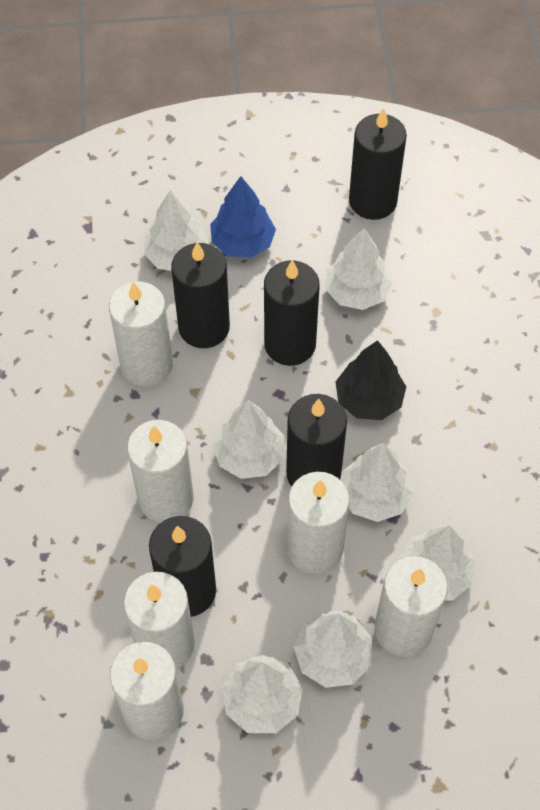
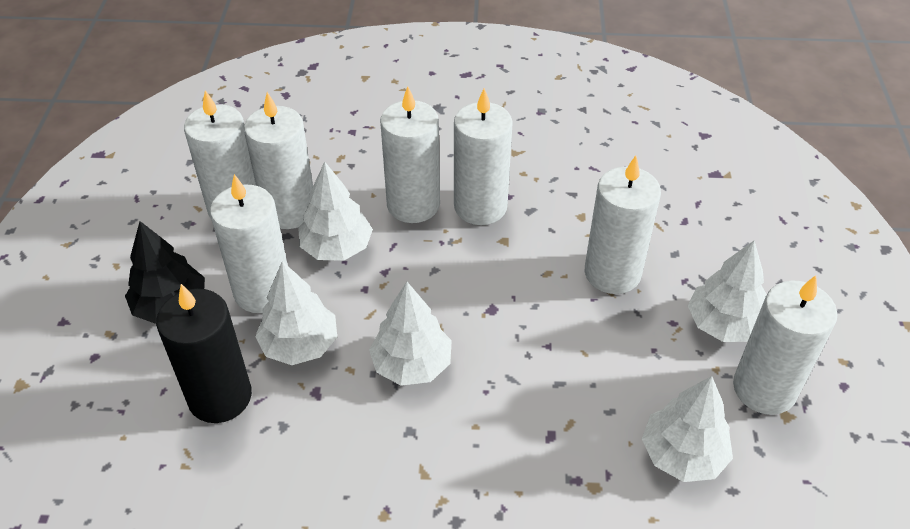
black candle: [149,516,216,617] [171,242,230,348] [264,260,320,366] [286,394,347,486] [349,108,407,220] = 5 -> [156,284,252,423] = 1
blue tree: [210,176,276,258] = 1 -> none = 0
white candle: [109,282,173,387] [110,642,184,740] [124,572,195,669] [127,420,194,523] [287,472,350,574] [375,556,448,657] = 6 -> [184,90,256,220] [210,174,288,313] [244,92,313,229] [380,86,440,223] [454,88,513,225] [585,155,661,294] [733,275,837,415] = 7
white tree: [144,190,209,271] [212,400,285,479] [222,655,303,733] [294,610,372,688] [325,228,393,310] [341,443,414,522] [398,525,475,600] = 7 -> [255,261,337,365] [298,162,373,261] [369,282,451,386] [642,376,733,482] [688,241,767,342] = 5

